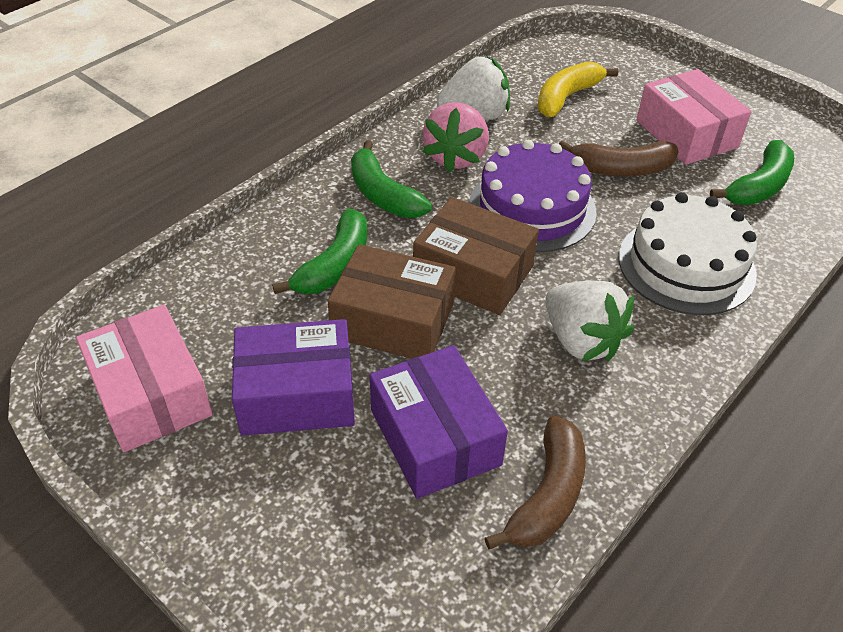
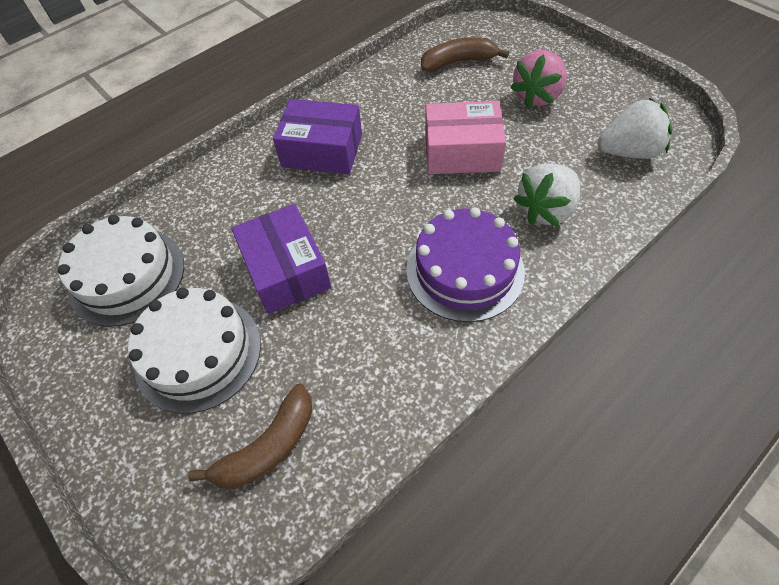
brown box: [328,244,456,359] [413,197,539,315] = 2 -> none = 0
green banana: [272,209,367,294] [351,140,432,218] [710,140,794,205] = 3 -> none = 0
pink box: [76,305,213,452] [636,69,751,165] = 2 -> [425,101,506,174] = 1
white cake: [619,192,757,315] = 1 -> [58,215,184,327] [128,288,261,414] = 2
yellow banana: [537,61,618,117] = 1 -> none = 0

